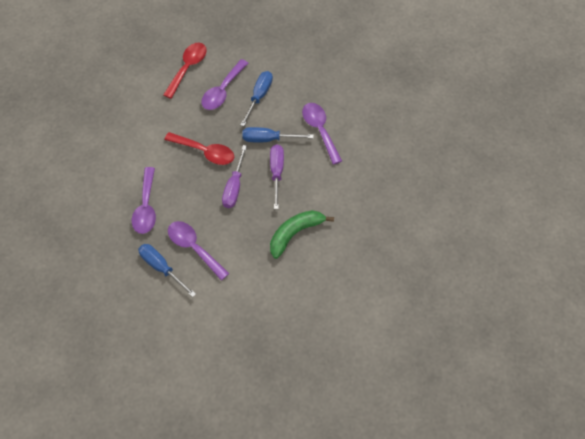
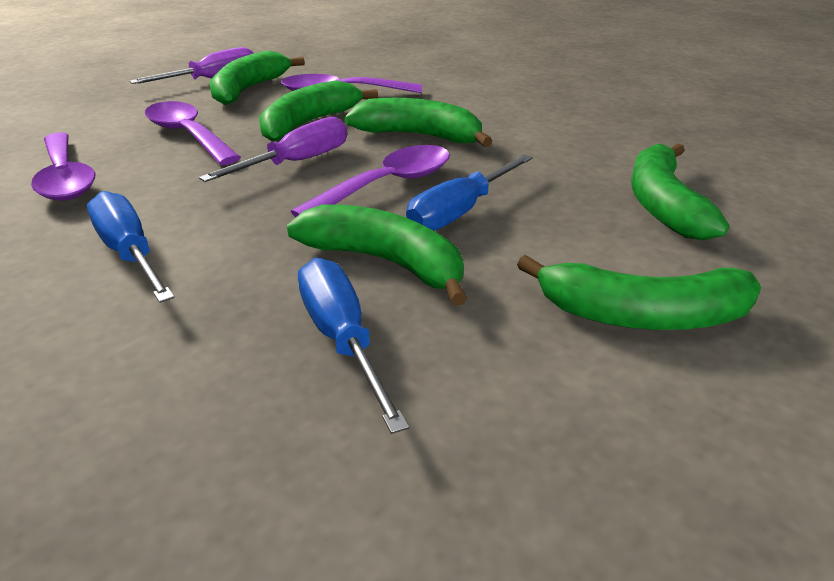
green banana: [270,210,334,259] = 1 -> [210,51,305,105] [259,80,378,142] [287,204,467,306] [345,98,492,147] [517,255,761,330] [631,144,729,240] = 6
red spoon: [163,42,207,99] [164,132,234,165] = 2 -> none = 0

